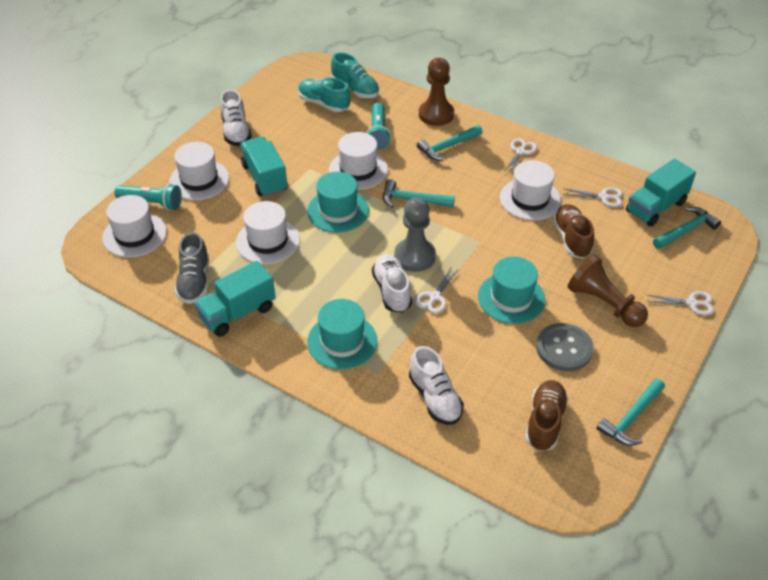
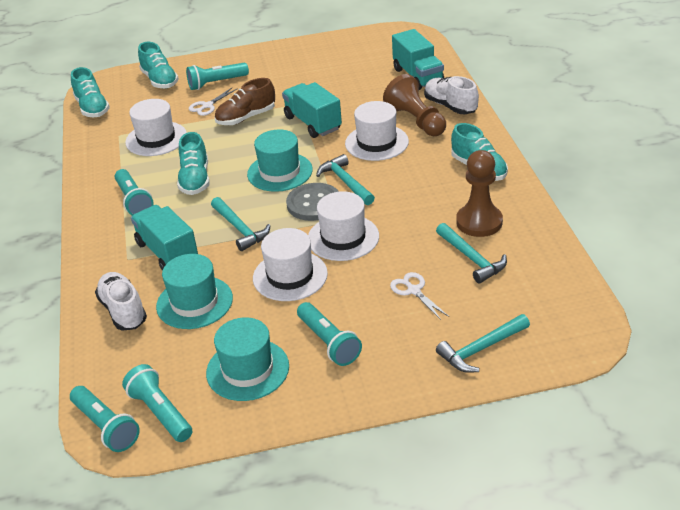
brown shoe: [525,380,569,451] [553,204,594,259] = 2 -> [214,78,275,125] = 1
grey pawn: [394,198,436,272] = 1 -> none = 0
grey shoe: [175,232,209,304] = 1 -> none = 0
turquoise flashlight: [114,184,182,210] [367,103,391,150] = 2 -> [70,386,140,452] [115,169,154,216] [122,364,192,442] [186,63,249,90] [297,302,362,366] = 5
turquoise shoe: [298,78,350,112] [331,52,379,98] = 2 -> [71,67,110,117] [138,42,179,89] [177,132,210,195] [451,123,508,181] = 4
white hat: [102,195,167,258] [169,142,229,200] [236,201,300,264] [329,132,388,190] [500,160,561,220] = 5 -> [125,99,187,156] [253,228,328,301] [308,191,379,261] [345,101,409,161] = 4
white scissors: [415,266,459,314] [503,138,537,175] [563,187,623,207] [648,291,714,316] = 4 -> [189,87,238,116] [390,272,449,320] = 2
white shoe: [220,89,252,146] [372,254,412,313] [409,346,464,425] = 3 -> [95,272,147,331] [424,76,479,114] = 2

